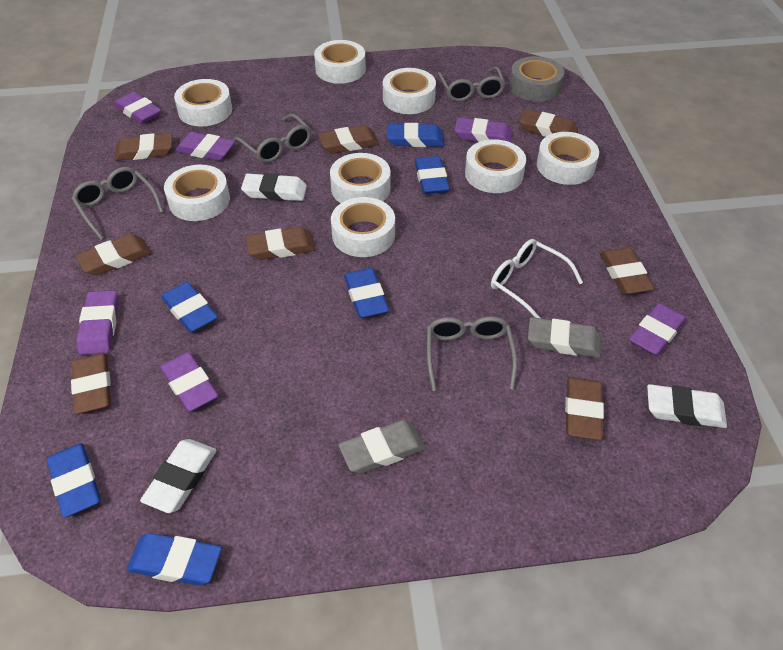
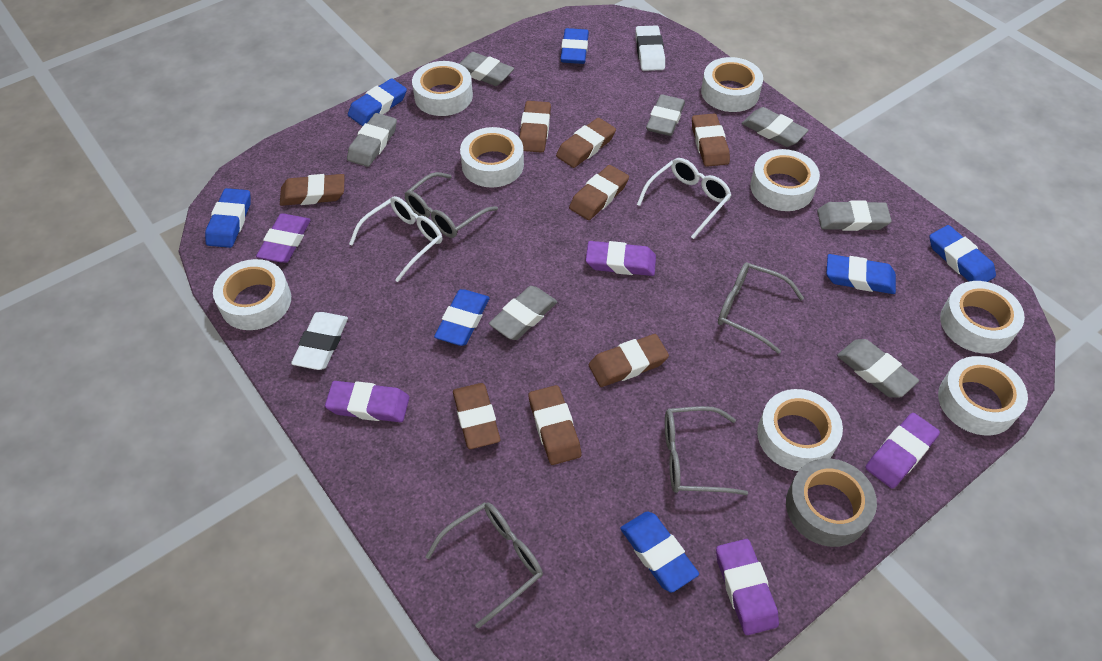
blue eraser: [47,443,100,518] [126,533,222,586] [161,282,218,333] [344,268,389,318] [387,123,444,147] [415,156,450,194] = 6 -> [205,188,251,248] [348,78,407,126] [434,289,490,346] [560,28,589,64] [620,512,699,593] [826,254,896,294] [929,225,996,282] = 7
grey eraser: [339,420,426,474] [528,317,601,358] = 2 -> [347,113,397,167] [459,52,514,86] [489,286,557,340] [646,94,685,136] [742,107,809,147] [817,200,892,231] [837,339,919,398] = 7
purple eraser: [76,290,119,355] [114,92,161,124] [160,352,218,411] [175,132,235,161] [454,117,513,142] [629,303,686,356] = 6 -> [256,213,311,263] [325,381,409,422] [586,241,656,276] [716,539,779,635] [865,413,940,488] = 5
white eraser: [140,439,217,513] [241,173,307,201] [647,384,727,428] = 3 -> [291,312,348,370] [636,25,665,71] = 2
white glasses: [491,239,583,318] = 1 -> [349,196,442,282] [637,158,732,239] = 2

